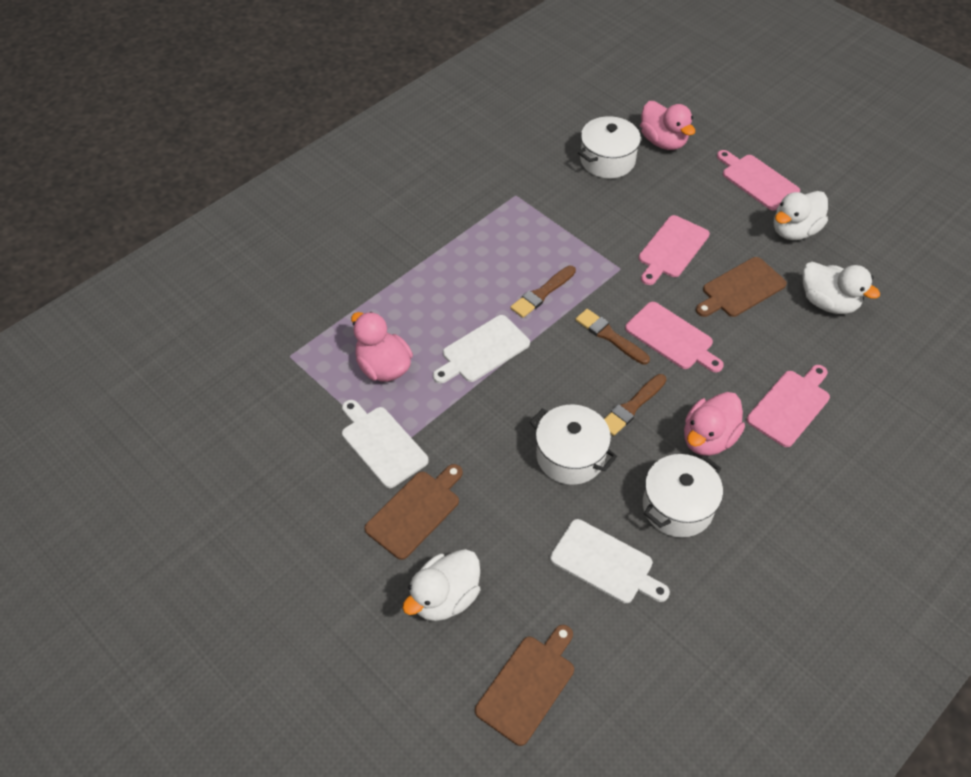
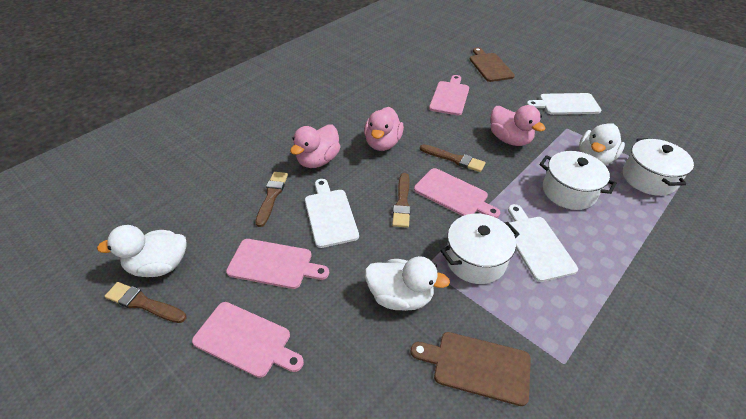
brown brush: [510,266,576,318] [576,309,650,365] [604,374,667,436] = 3 -> [105,282,186,323] [255,172,288,227] [392,173,411,228] [420,144,486,172] = 4
brown cutting board: [365,464,463,560] [475,625,574,746] [696,257,787,317] = 3 -> [411,332,531,406] [470,47,515,82] = 2

